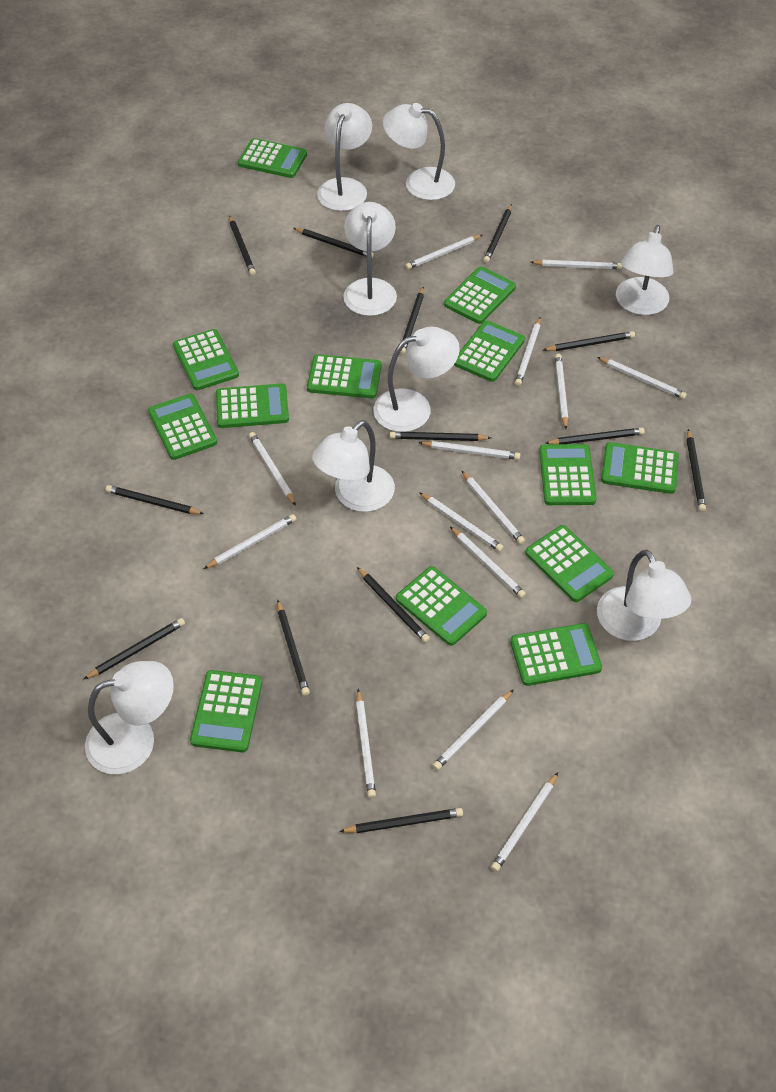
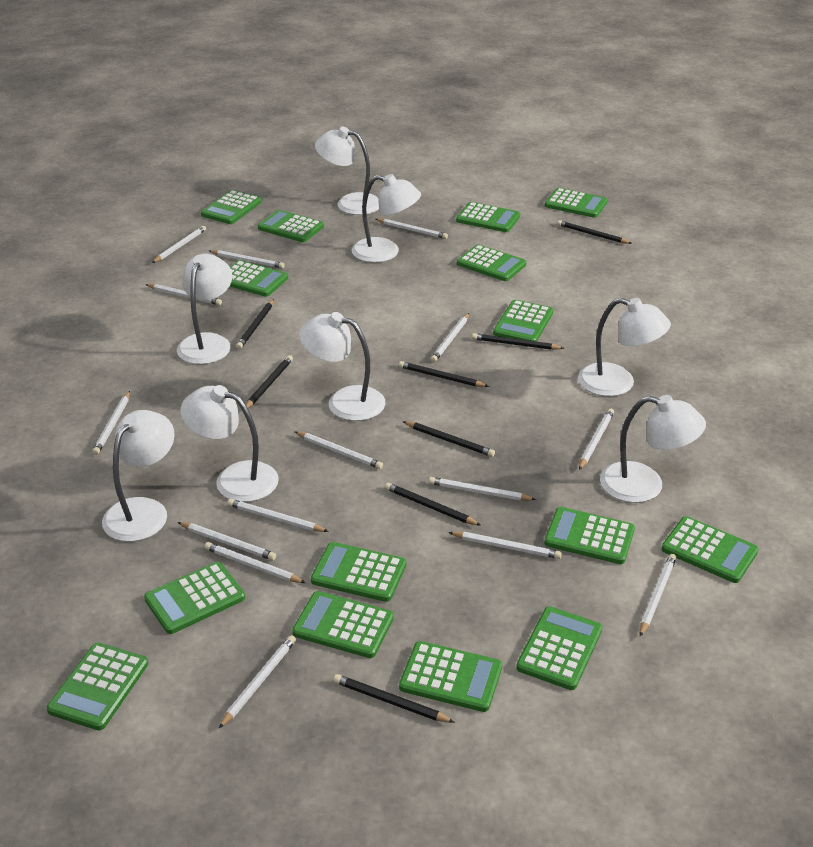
black pencil: [84,618,185,679] [106,485,204,514] [229,215,256,275] [277,600,310,696] [293,228,374,257] [339,808,463,833] [357,567,430,643] [390,432,491,441] [400,286,424,354] [483,204,512,263] [543,331,635,351] [546,428,645,444] [687,429,706,512] = 13 -> [236,299,274,349] [246,355,293,408] [333,674,455,723] [385,482,481,526] [399,361,489,387] [403,421,495,457] [472,333,564,350] [557,220,632,244] = 8
green calculator: [148,393,217,460] [173,329,239,390] [190,670,262,752] [216,383,289,428] [238,138,307,178] [307,354,382,399] [396,566,487,646] [444,266,516,324] [454,320,525,382] [510,623,602,686] [525,525,614,602] [539,444,596,505] [601,442,679,494] = 13 -> [47,643,148,730] [144,562,245,634] [201,190,262,224] [229,260,288,297] [258,210,324,242] [292,591,394,658] [311,542,406,602] [399,641,502,712] [456,202,520,232] [457,244,526,281] [493,300,553,342] [516,606,603,690] [544,507,635,564] [545,188,608,218] [661,516,759,583] = 15
white pencil: [203,514,296,569] [249,432,296,506] [356,689,376,798] [405,235,482,270] [418,441,521,460] [419,492,504,552] [433,689,514,770] [450,527,526,598] [462,471,525,544] [491,772,558,872] [515,317,541,386] [530,260,622,269] [555,354,568,429] [597,357,687,399] = 14 -> [92,391,130,455] [145,284,222,305] [152,226,206,263] [178,522,276,560] [204,542,306,583] [209,250,285,268] [218,635,296,729] [227,499,329,532] [295,432,383,469] [376,218,448,239] [429,477,536,501] [431,313,469,362] [448,532,562,559] [579,409,614,470] [640,554,676,637] = 15

